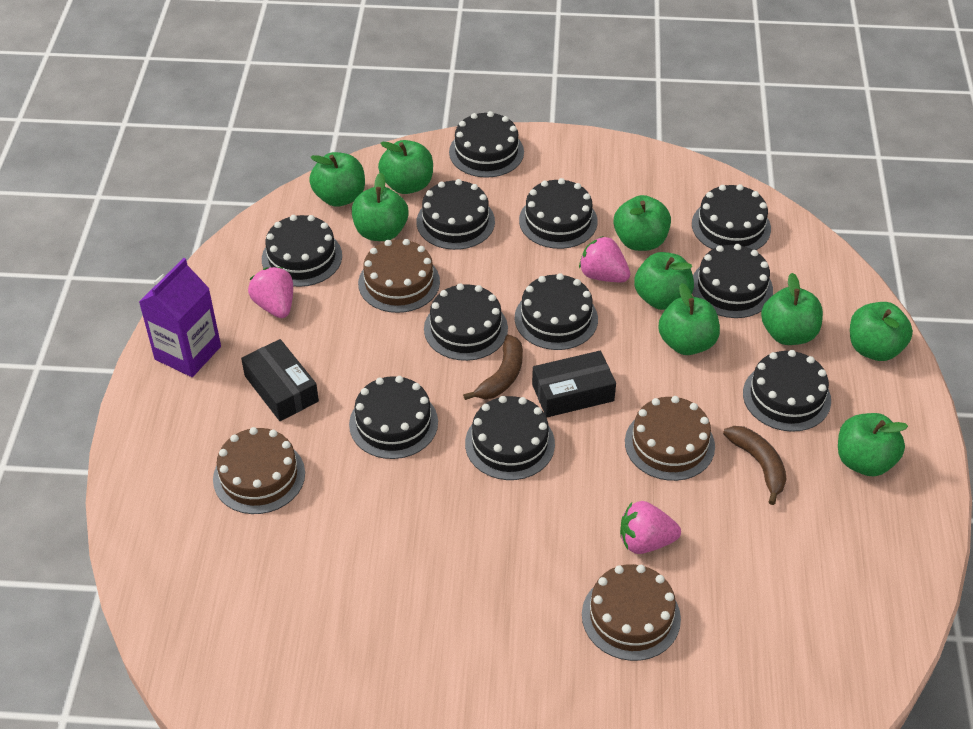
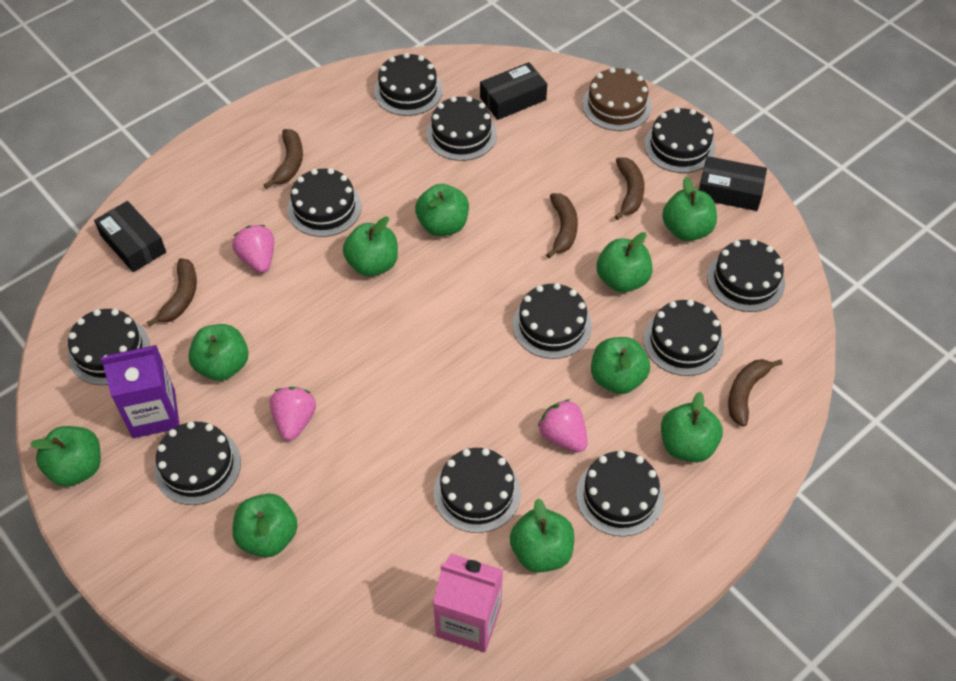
black box: [241,339,319,421] [532,351,616,417] = 2 -> [94,201,166,272] [480,62,547,120] [699,156,767,211] = 3
brown banana: [463,335,523,400] [723,426,787,505] = 2 -> [147,258,197,327] [264,129,303,189] [546,193,578,258] [615,158,645,220] [728,359,783,427] = 5
brown cake: [213,427,305,514] [358,239,440,313] [582,564,681,661] [625,396,715,481] = 4 -> [582,67,652,131] = 1
green apple: [309,152,365,207] [352,173,408,241] [378,140,433,194] [614,195,671,251] [634,252,694,310] [658,283,720,355] [761,273,823,345] [838,413,908,476] [850,302,913,361] = 9 -> [30,426,101,487] [188,324,249,381] [232,493,298,557] [343,217,398,276] [415,184,469,236] [510,499,574,573] [591,337,650,394] [596,232,652,293] [661,392,723,462] [662,177,717,241] = 10
pink carton: none = 0 -> [433,554,503,652] = 1

